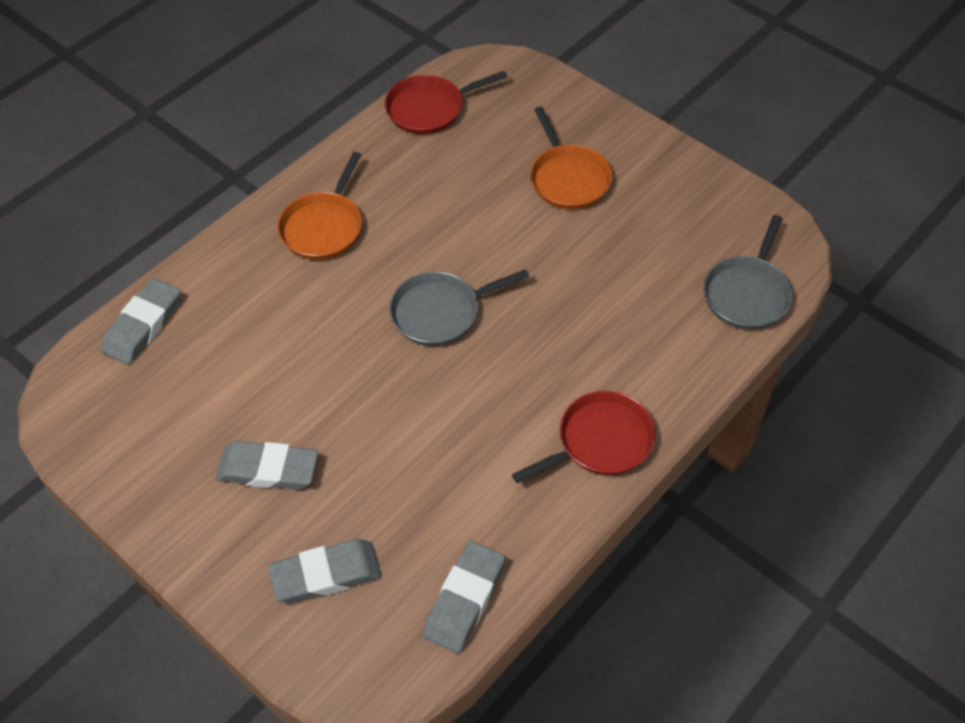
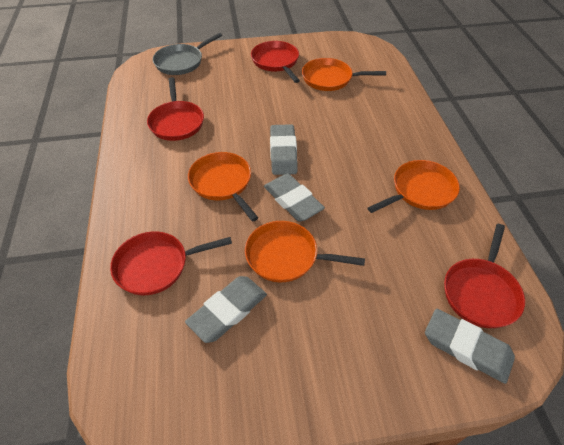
grey pan: [389,269,529,346] [703,215,793,330] = 2 -> [153,33,222,75] = 1
orange pan: [277,152,362,260] [530,107,612,210] = 2 -> [188,152,258,222] [245,221,365,282] [302,58,386,91] [367,160,460,213] = 4
red pan: [385,71,507,134] [512,391,656,483] = 2 -> [110,231,232,295] [147,77,204,141] [251,41,300,83] [444,224,525,328] = 4

